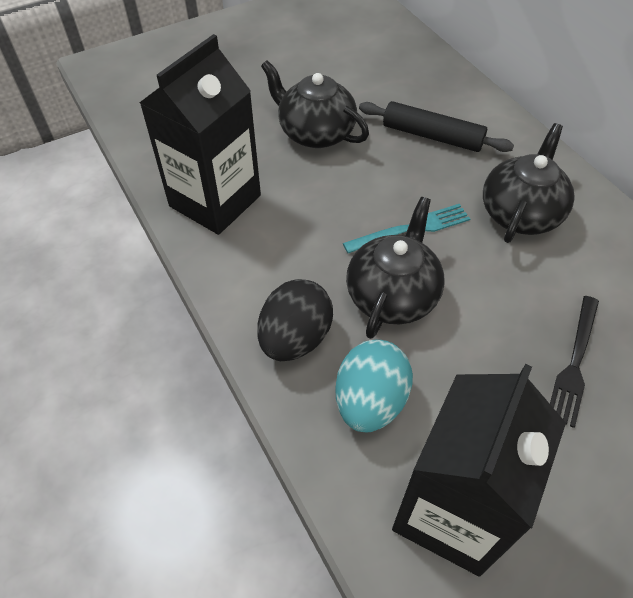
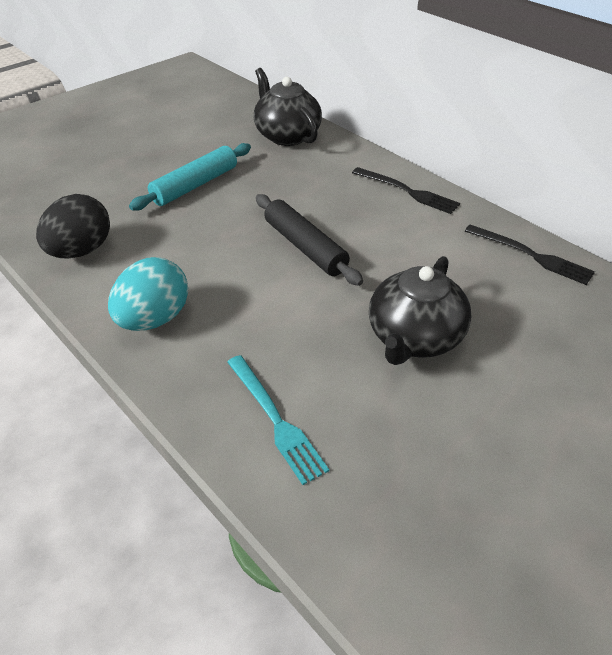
black carton: [139,34,261,235] [392,364,566,577] = 2 -> none = 0
black fork: [550,296,599,428] = 1 -> [352,167,460,214] [465,224,595,285] = 2
black teapot: [261,60,369,148] [346,197,445,339] [483,123,574,243] = 3 -> [254,68,322,146] [369,256,471,365] = 2
turquoise rolling pin: none = 0 -> [129,143,251,211] = 1

